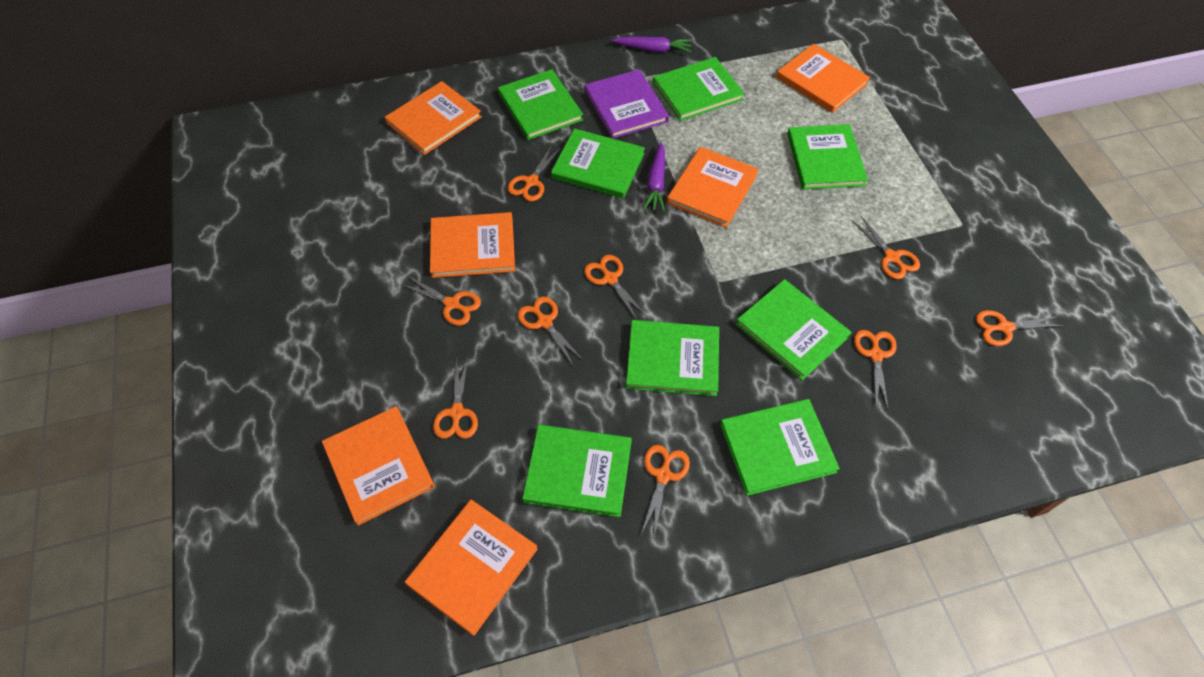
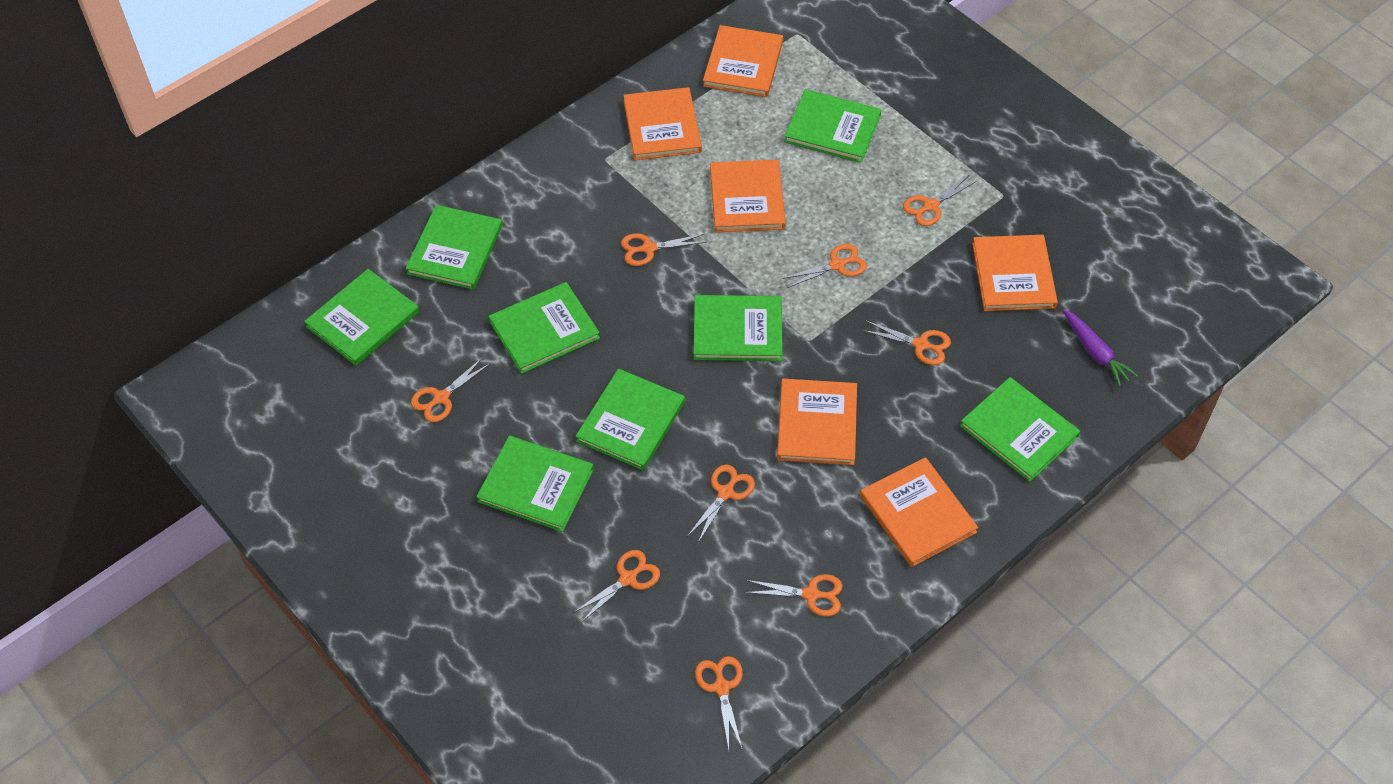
purple book: [585,69,669,139] = 1 -> none = 0
purple carrot: [611,36,692,53] [643,142,665,211] = 2 -> [1062,309,1138,387] = 1

